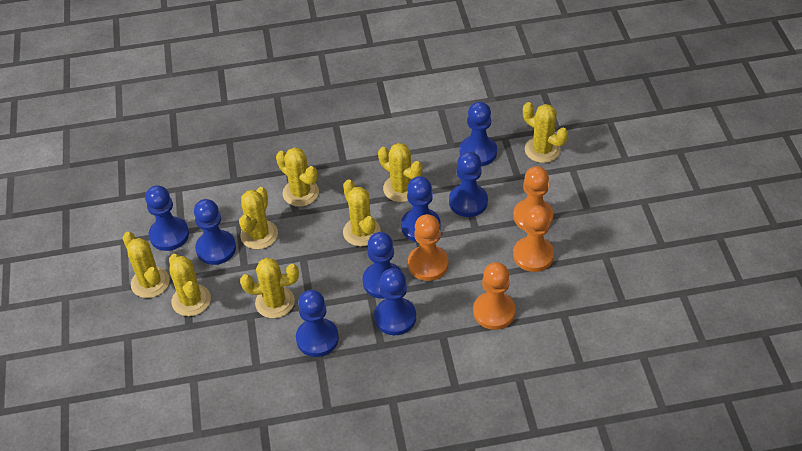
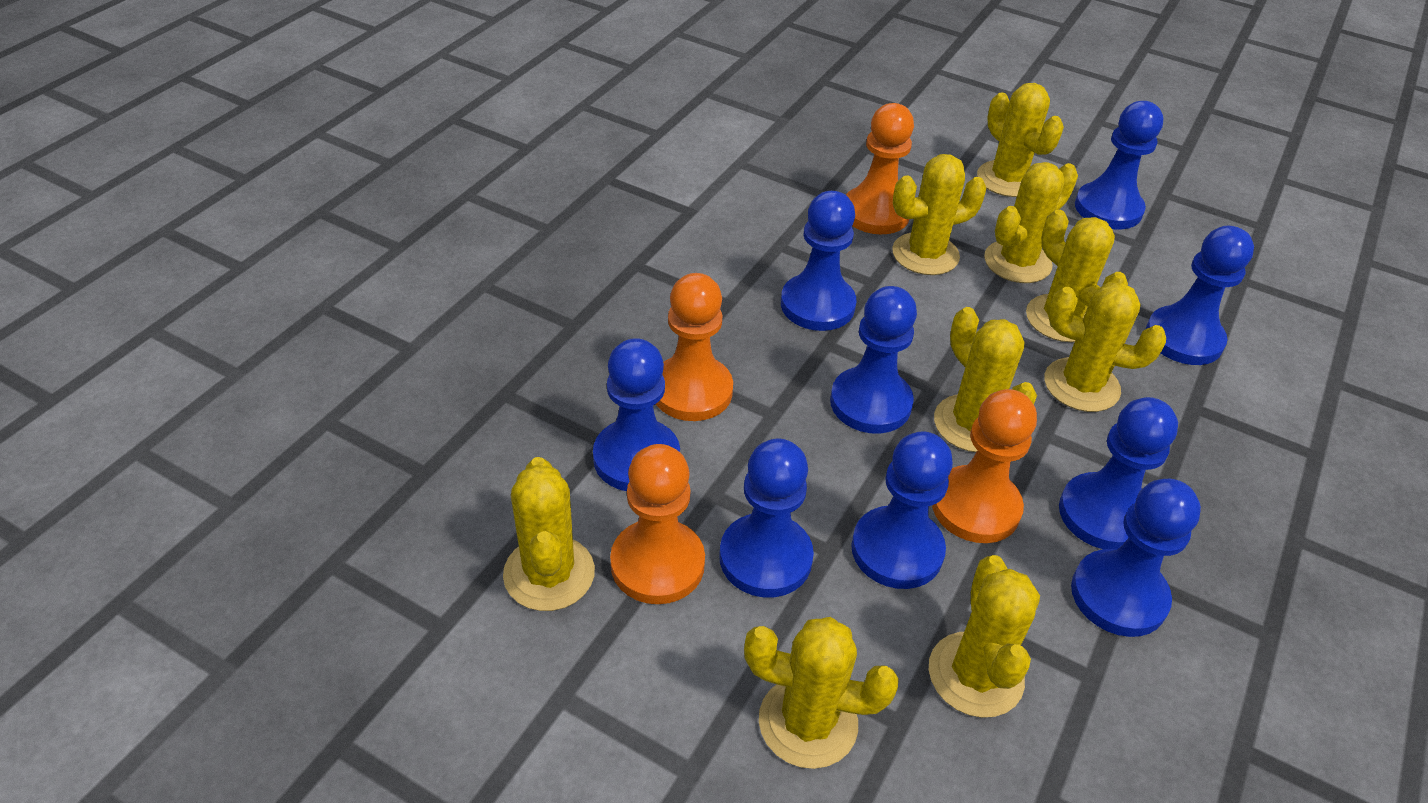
blue pawn: [145,185,189,251] [194,199,236,265] [296,290,339,357] [362,232,401,299] [374,268,416,335] [401,176,441,242] [449,151,488,217] [460,102,497,166] = 8 -> [593,338,680,491] [719,439,814,597] [781,191,856,331] [830,286,917,434] [851,431,953,589] [1059,397,1178,549] [1071,479,1201,637] [1075,101,1163,229] [1146,226,1254,365] = 9
yellow cactus: [122,232,170,298] [169,254,211,316] [239,187,278,249] [240,258,299,318] [276,147,319,207] [343,179,381,247] [378,143,422,202] [523,102,568,163] = 8 -> [503,457,595,611] [744,617,899,769] [892,154,986,275] [929,555,1040,718] [934,307,1037,452] [977,83,1064,197] [984,162,1078,283] [1026,210,1128,342] [1045,282,1166,412] = 9

